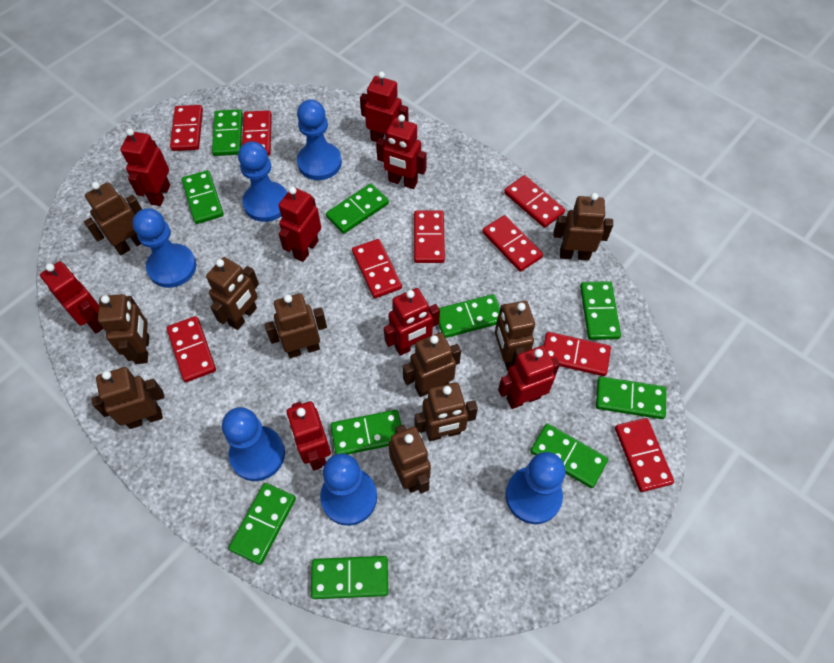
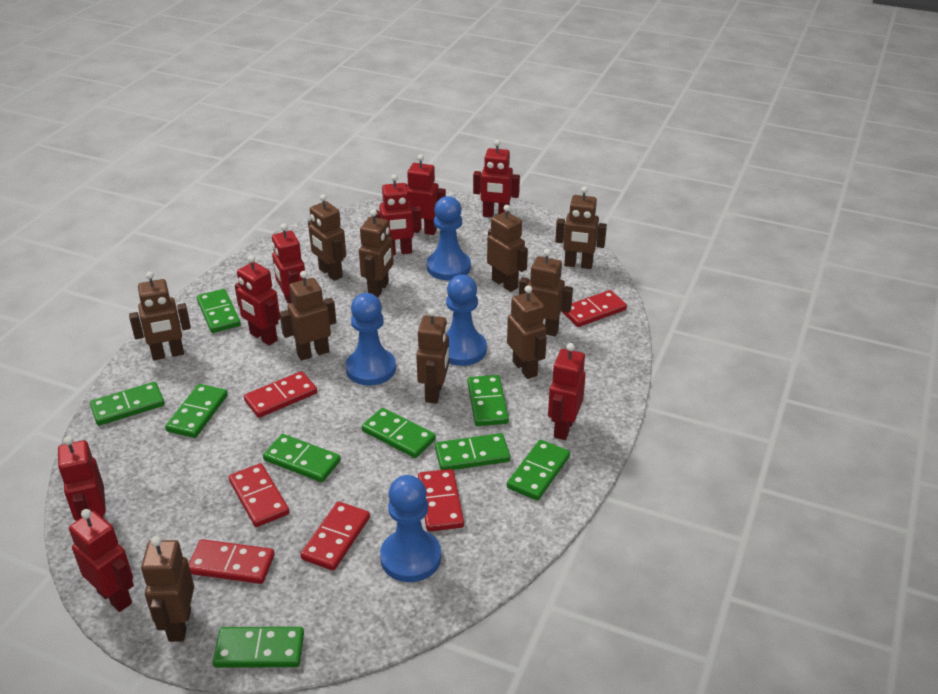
blue pawn: [132,209,197,288] [222,407,285,481] [238,141,287,222] [297,99,342,180] [320,453,377,526] [505,452,566,524] = 6 -> [346,293,396,386] [380,475,441,582] [427,196,471,280] [446,275,487,366] = 4
green domino: [181,170,224,224] [212,109,243,156] [228,483,296,565] [311,556,388,599] [326,183,389,234] [331,410,401,455] [439,294,500,338] [530,424,608,488] [580,281,621,340] [596,377,666,419] = 10 -> [90,382,165,426] [165,384,228,438] [197,289,241,333] [213,627,304,668] [263,434,341,482] [362,408,436,458] [435,433,510,470] [468,375,509,426] [507,440,570,501] = 9
red domino: [167,316,216,382] [170,105,203,151] [242,110,272,156] [352,239,402,298] [414,210,445,263] [482,215,543,272] [504,175,565,228] [543,332,611,376] [615,418,674,492] = 9 -> [189,539,275,584] [229,463,289,527] [244,371,317,418] [300,501,370,571] [418,469,464,532] [562,290,627,327] = 6

